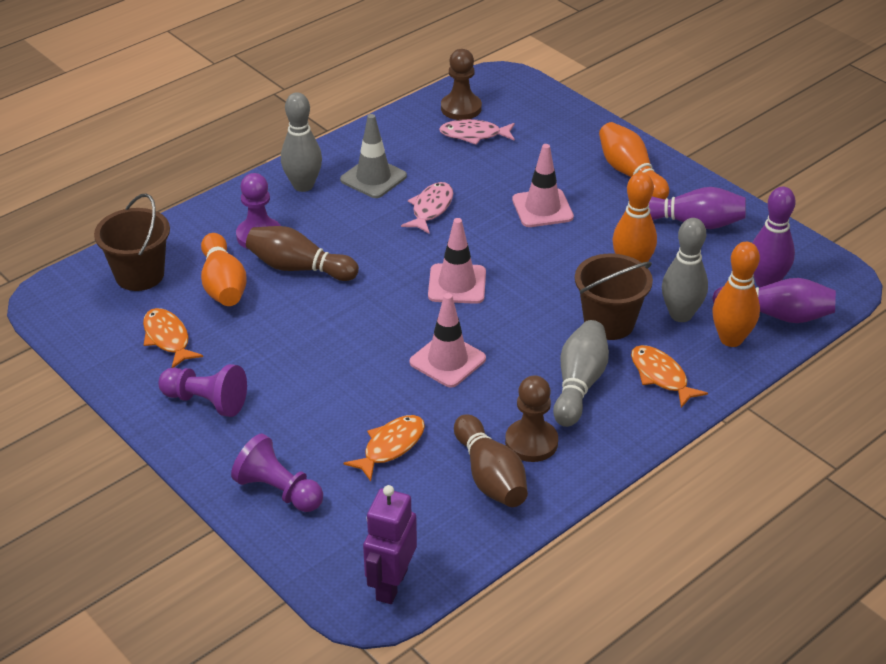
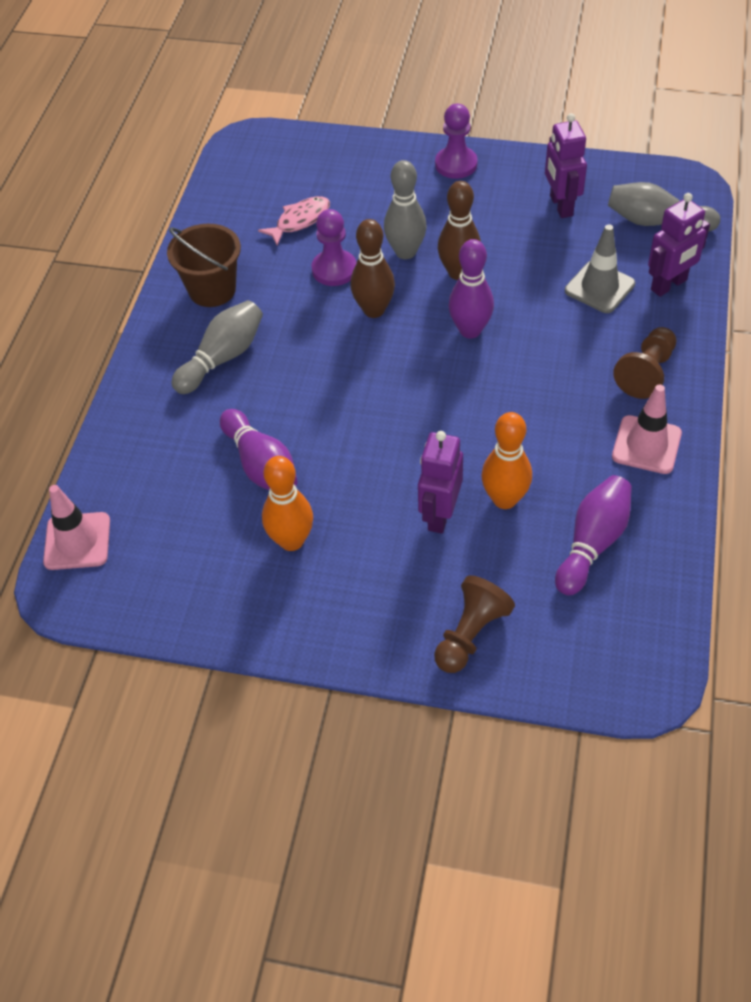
brown bucket: [94,194,170,291] [575,254,653,340] = 2 -> [167,224,241,307] = 1
orange bowling pin: [201,233,247,306] [599,122,669,199] [612,172,657,263] [712,242,760,347] = 4 -> [262,456,313,551] [481,412,532,509] = 2
orange fish: [143,308,203,368] [343,415,425,481] [631,345,708,408] = 3 -> none = 0
pink fish: [401,182,453,234] [439,119,515,145] = 2 -> [258,196,330,246] = 1
pink traffic cone: [410,293,486,388] [428,218,486,304] [512,144,574,227] = 3 -> [43,485,110,570] [612,384,682,474] = 2
purple pawn: [159,364,247,417] [231,434,323,512] [236,173,281,249] = 3 -> [311,209,356,286] [435,104,478,179] = 2
purple robot: [363,485,417,604] = 1 -> [418,431,463,534] [545,113,587,218] [648,193,710,297] = 3

